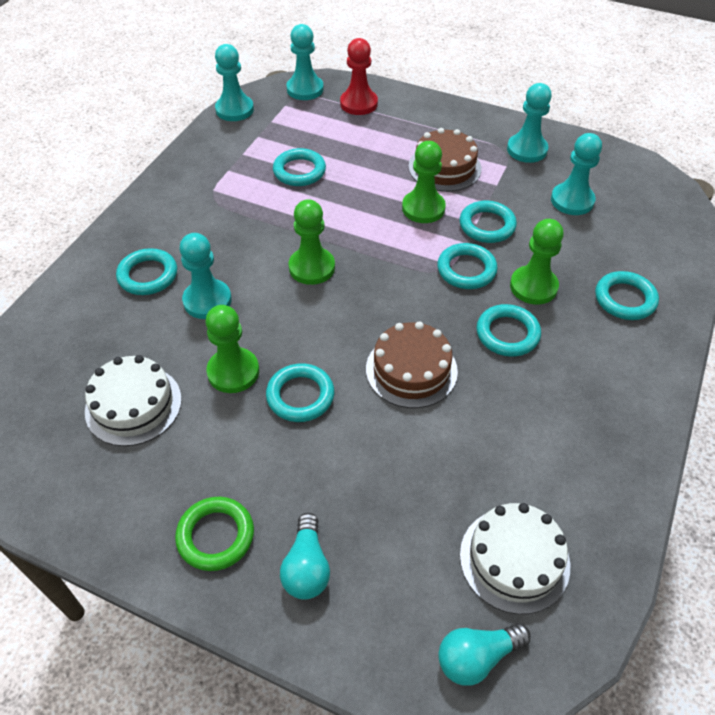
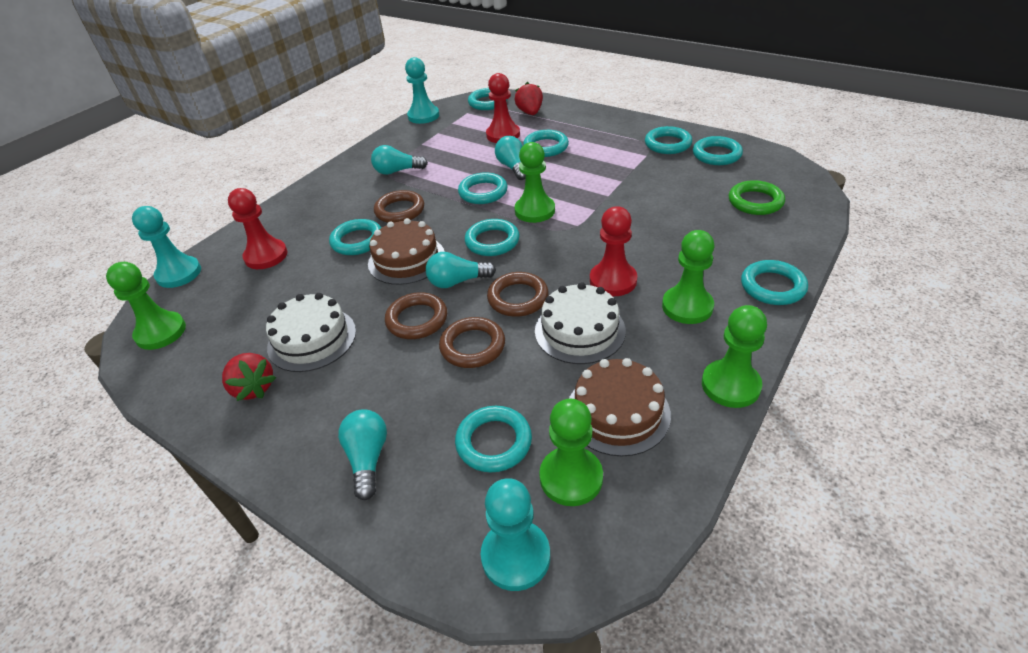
brown ring: none = 0 -> [374,190,424,223] [385,292,447,339] [439,317,505,368] [487,272,549,317] = 4
green pawn: [205,305,259,393] [288,199,335,285] [402,141,446,223] [510,219,564,305] = 4 -> [106,262,186,350] [514,142,555,223] [539,399,603,506] [662,230,715,324] [702,305,767,408] = 5
red pawn: [340,38,378,115] = 1 -> [228,188,288,269] [486,73,520,143] [590,206,637,296] = 3
red strawberry: none = 0 -> [222,353,276,401] [514,82,543,115] = 2
turquoise light bulb: [280,513,330,600] [438,623,530,686] = 2 -> [338,409,387,500] [371,145,428,175] [426,252,496,288] [495,136,526,180] = 4
turquoise pawn: [179,233,232,319] [215,44,254,121] [287,24,324,100] [507,83,552,163] [551,133,602,215] = 5 -> [132,206,201,288] [405,57,439,124] [481,478,550,591] = 3
turquoise ring: [116,248,177,295] [266,363,334,422] [273,148,326,186] [437,243,498,289] [459,201,517,243] [476,304,541,357] [595,271,659,320] = 7 -> [329,219,381,255] [455,406,532,472] [458,172,507,204] [465,219,520,256] [468,88,507,110] [523,130,569,157] [645,126,692,154] [693,136,743,165] [741,260,808,305] = 9

